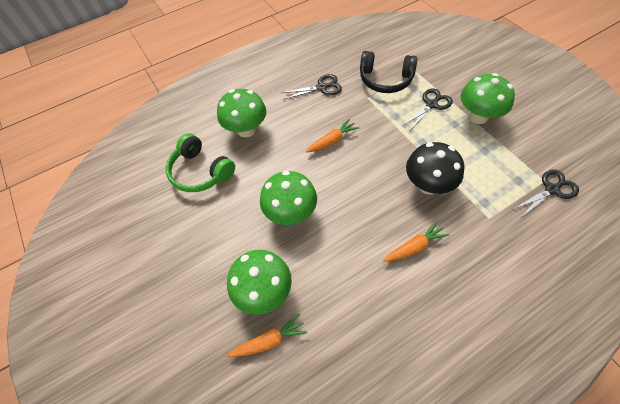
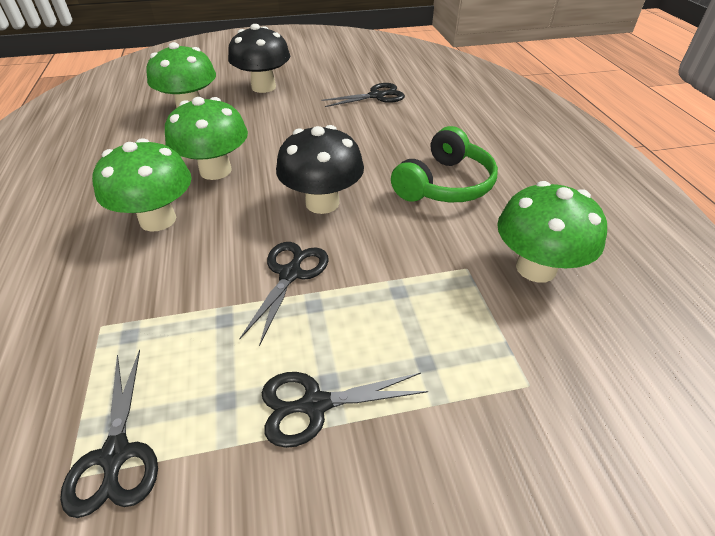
black headphones: [360,51,417,93] = 1 -> none = 0
black mushroom: [406,142,464,194] = 1 -> [228,24,290,93] [276,125,364,214] = 2
black scissors: [282,74,342,100] [402,88,453,130] [514,169,579,216] = 3 -> [60,349,158,518] [239,242,329,346] [262,372,428,448] [321,83,405,107] = 4
orange carrot: [227,314,307,357] [306,118,359,153] [383,221,449,262] = 3 -> none = 0

